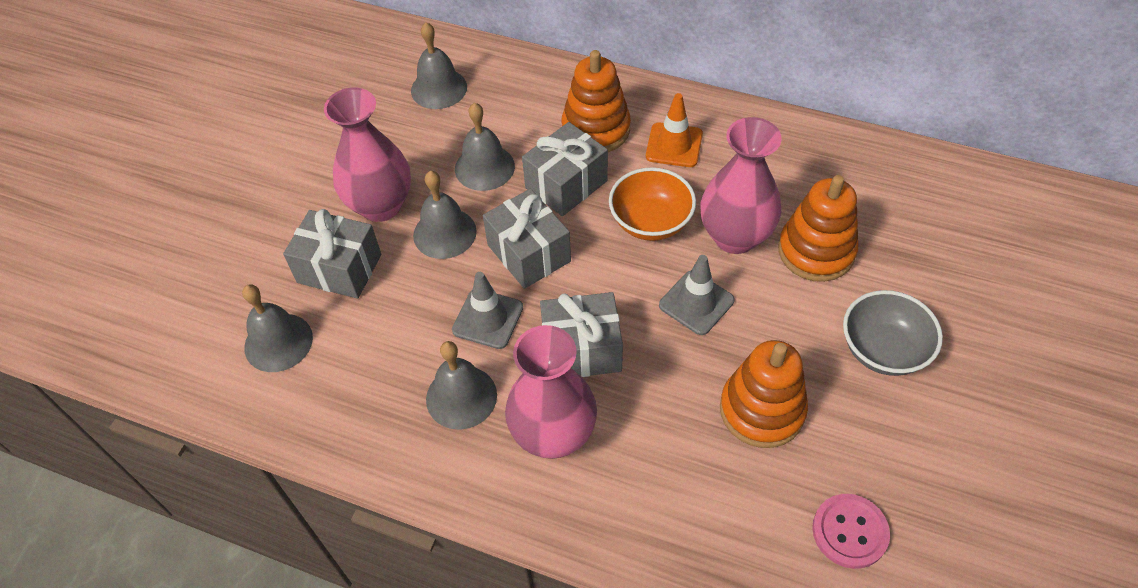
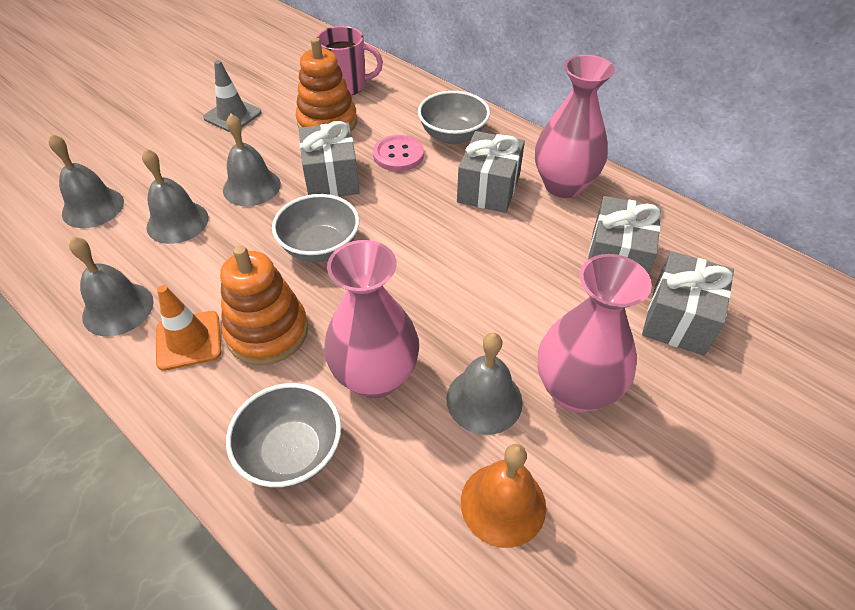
grey bowl: [843,290,943,376] = 1 -> [226,383,341,488] [272,194,359,262] [418,91,490,144] = 3
grey traffic cone: [452,272,523,349] [659,255,734,335] = 2 -> [203,60,262,132] = 1
orange bell: none = 0 -> [461,444,546,548] = 1
orange bowl: [609,167,696,241] = 1 -> none = 0
orange stacking toy: [562,50,631,152] [720,340,808,448] [778,175,858,282] = 3 -> [220,245,308,365] [296,38,357,131] = 2
pink mug: none = 0 -> [316,26,383,95] = 1

